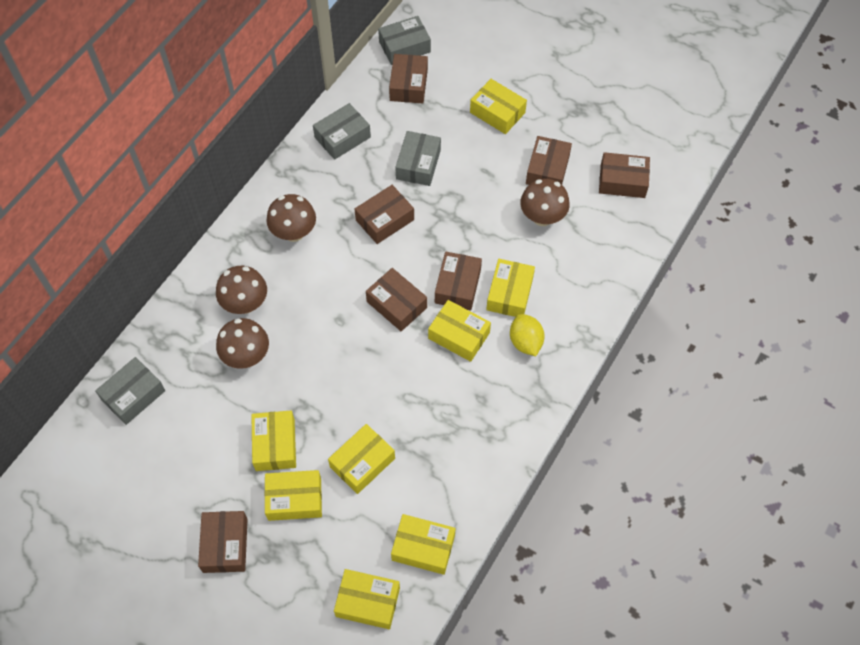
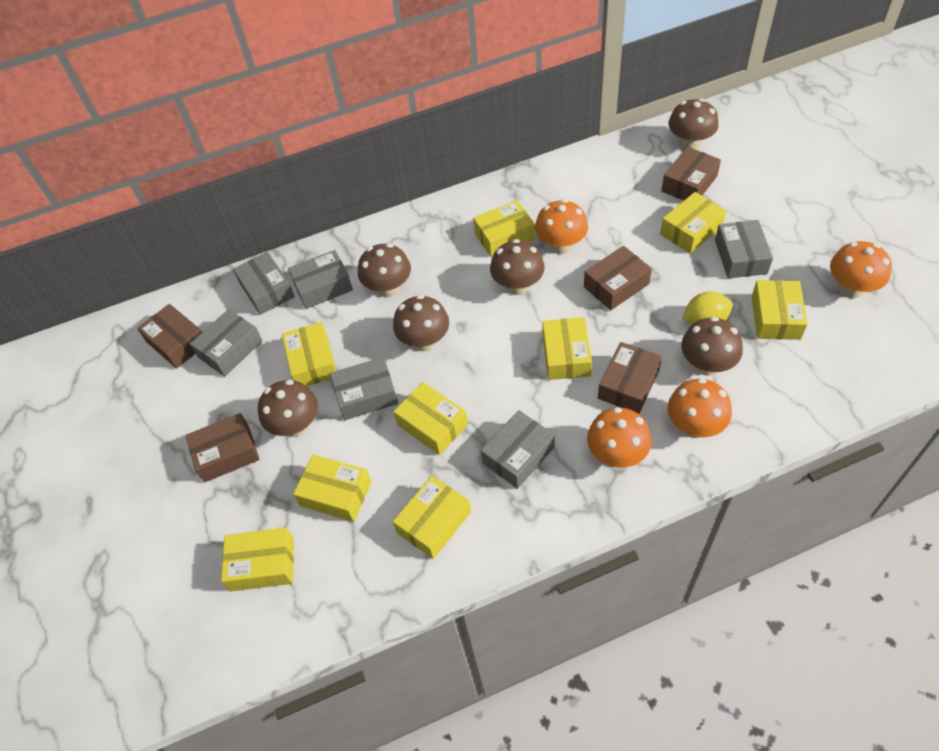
brown box: [198,511,248,573] [355,185,414,244] [366,268,427,331] [389,54,428,103] [435,252,482,311] [526,136,572,185] [599,152,650,198] = 7 -> [137,304,202,369] [185,413,260,482] [584,246,652,310] [598,342,662,414] [661,147,721,201] = 5
brown mushroom: [216,266,267,314] [216,318,269,369] [266,194,316,242] [520,179,570,226] = 4 -> [258,380,318,437] [358,243,411,298] [393,295,449,351] [490,239,545,295] [669,99,718,150] [681,317,743,376] = 6
grey box: [95,357,165,425] [313,103,371,160] [378,16,431,65] [395,131,441,186] = 4 -> [190,309,262,376] [233,252,295,315] [288,250,353,309] [330,357,398,420] [481,410,555,489] [715,220,773,279] = 6
orange mushroom: none = 0 -> [535,199,588,254] [587,407,652,468] [668,378,732,438] [830,241,892,298] = 4
yellow box: [251,411,296,471] [265,470,322,521] [328,424,395,494] [334,569,400,629] [391,514,456,575] [428,300,491,362] [470,79,527,134] [486,259,535,317] = 8 -> [221,528,294,591] [282,322,336,386] [293,455,372,522] [393,382,468,455] [393,476,471,559] [473,200,535,258] [542,317,592,380] [660,192,726,254] [752,280,808,340] = 9

